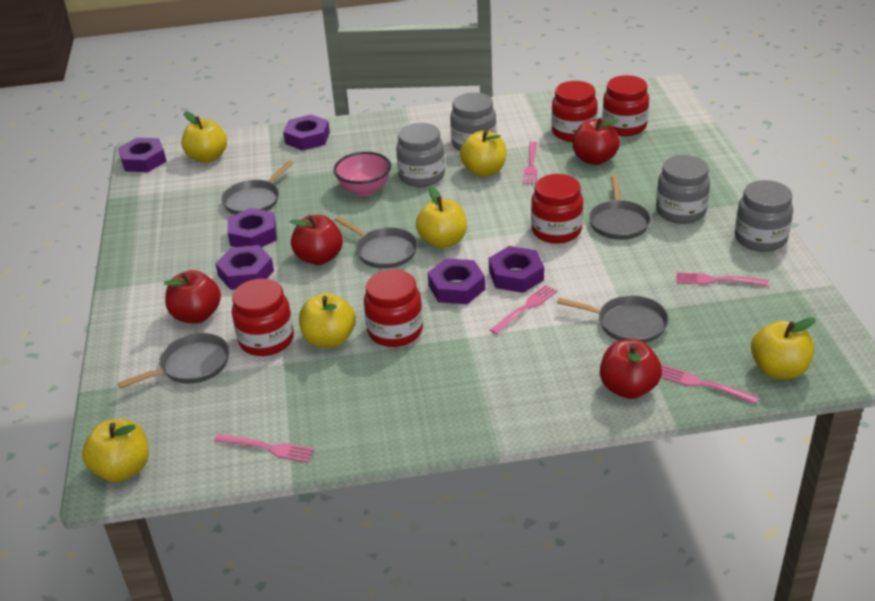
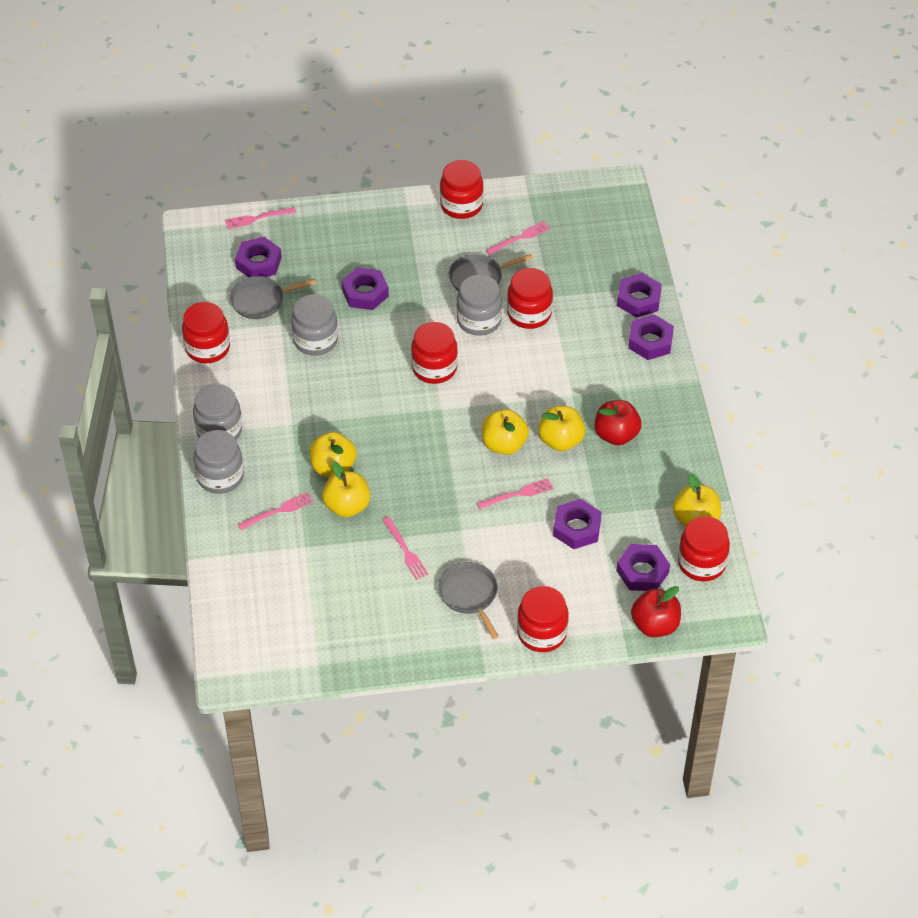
grey pan: [118,333,229,389] [221,161,293,215] [335,216,418,269] [557,295,669,343] [589,176,651,240] = 5 -> [230,276,316,319] [438,562,499,639] [448,254,533,292] = 3
pink bowl: [333,152,391,196] = 1 -> none = 0
red apple: [164,270,221,324] [290,215,343,265] [573,118,620,165] [600,339,662,399] = 4 -> [595,400,641,446] [631,586,681,637] = 2
red jar: [232,279,294,356] [364,269,423,347] [531,174,583,244] [551,81,598,142] [602,75,649,136] = 5 -> [182,302,230,363] [411,322,458,384] [440,160,484,219] [507,268,553,329] [517,586,568,652] [678,516,730,581] = 6
yellow apple: [82,419,149,482] [181,111,227,163] [299,293,356,348] [416,186,467,249] [460,130,507,177] [751,317,816,379] = 6 -> [309,432,357,477] [322,462,370,518] [482,409,529,455] [538,406,585,451] [673,473,721,527] = 5

